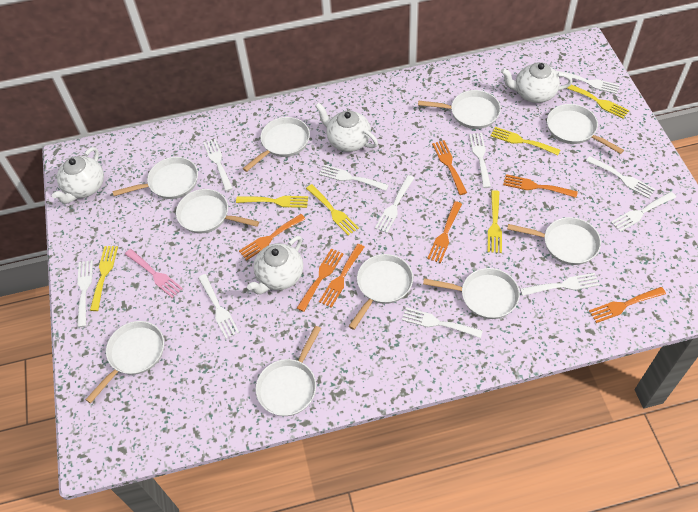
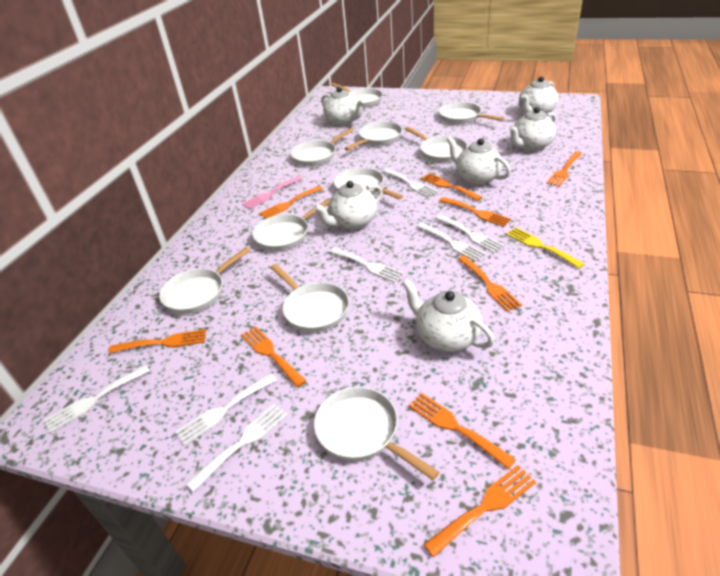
orange fork: [239,214,305,260] [297,249,343,312] [319,244,364,308] [427,201,462,263] [432,140,467,195] [503,174,578,198] [589,287,666,323] = 7 -> [109,329,206,354] [241,326,306,387] [259,186,323,219] [408,393,516,469] [421,173,482,201] [424,465,536,557] [439,197,511,227] [458,256,522,312] [546,152,582,187] = 9
white fork: [77,260,93,327] [198,274,239,339] [204,139,233,191] [319,165,389,191] [375,175,414,233] [402,307,483,338] [469,133,491,188] [520,273,600,296] [555,70,619,94] [586,156,655,199] [611,192,676,232] = 11 -> [44,365,150,433] [175,373,277,446] [186,403,288,492] [329,247,403,282] [382,168,438,197] [416,223,486,262] [435,214,504,253] = 7
white teapot: [52,147,104,204] [247,236,303,294] [315,103,378,152] [501,62,572,103] = 4 -> [313,181,383,230] [321,87,365,126] [402,279,495,352] [446,136,511,185] [509,107,556,151] [519,76,559,113] = 6
yellow fork: [90,246,118,311] [236,196,308,208] [306,184,359,236] [488,190,502,253] [491,127,560,155] [567,84,629,119] = 6 -> [506,227,585,269] = 1

